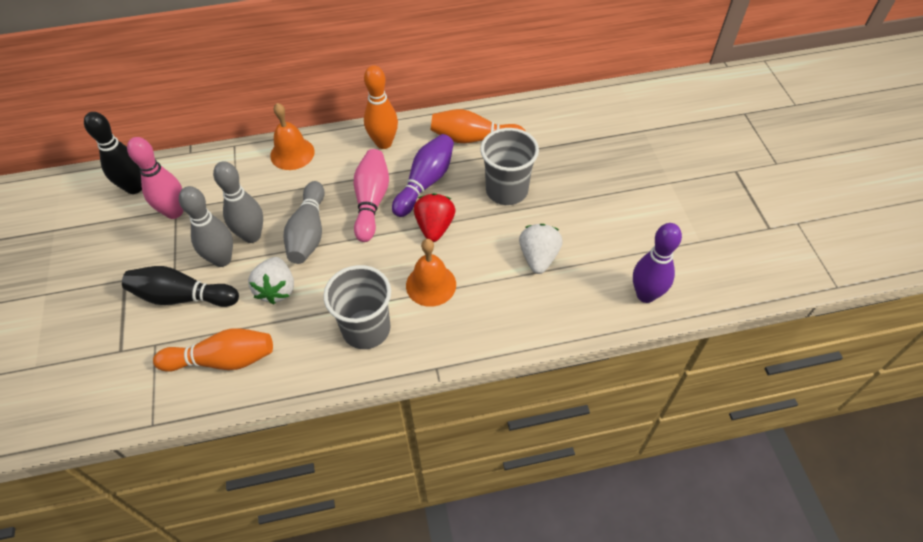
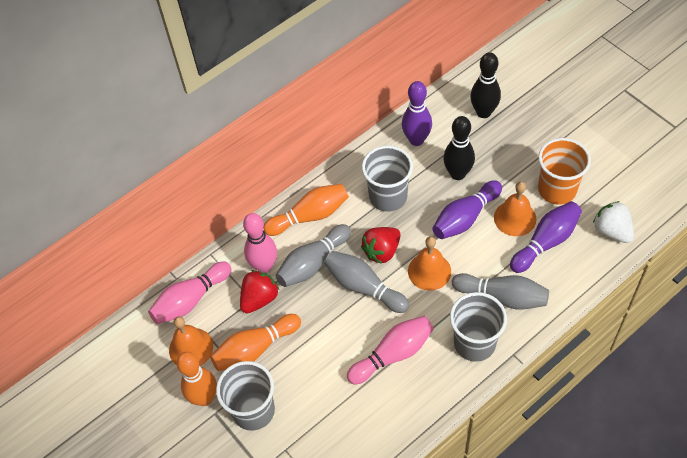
grey cup: [323,265,391,349] [480,128,539,205] = 2 -> [216,361,275,431] [362,145,413,212] [450,292,507,362] = 3
orange bell: [270,103,315,170] [406,239,456,307] = 2 -> [169,316,213,366] [408,236,451,291] [494,182,536,236] = 3
orange cup: none = 0 -> [538,138,591,204] = 1
pink bowling pin: [127,137,183,219] [354,149,389,242] = 2 -> [148,261,231,324] [243,213,277,273] [347,316,434,385] = 3
purple bowling pin: [392,134,454,217] [633,223,682,303] = 2 -> [402,81,432,146] [432,180,502,239] [510,201,582,273] = 3
red strawberry: [414,193,455,242] = 1 -> [240,270,279,313] [361,227,401,264] = 2
white strawberry: [248,257,294,304] [519,224,563,274] = 2 -> [593,201,634,243] = 1

